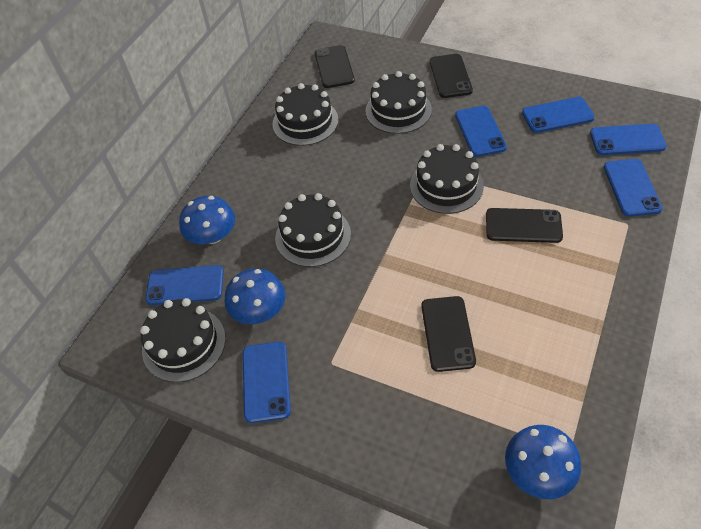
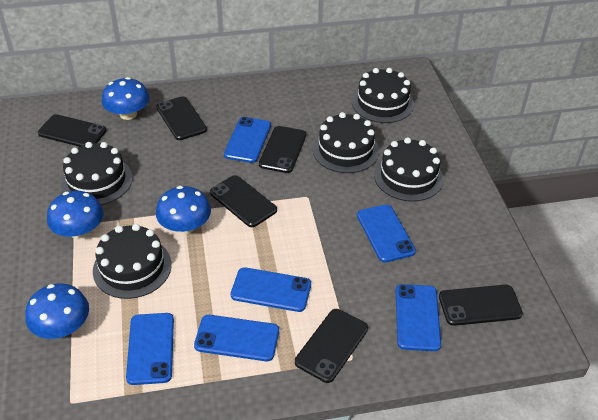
black phone: [315,45,355,88] [421,296,476,372] [430,54,473,98] [486,208,563,243] = 4 -> [38,114,107,147] [156,96,207,140] [210,175,277,227] [259,126,306,173] [295,309,368,383] [439,285,523,326] = 6
blue mushroom: [179,196,235,244] [225,269,286,324] [505,425,581,499] = 3 -> [25,284,89,339] [47,191,104,239] [102,77,150,120] [156,186,211,234] = 4

